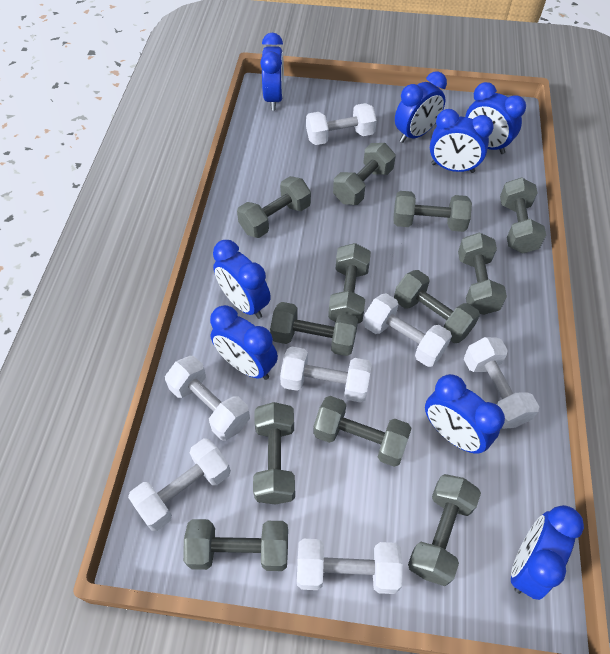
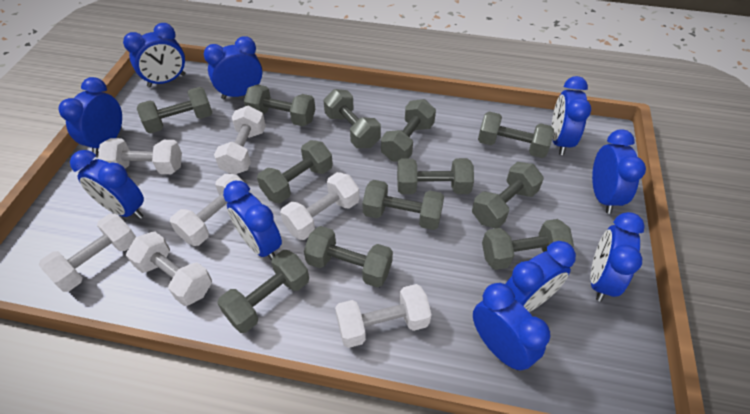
blue clock: [210,305,278,380] [213,240,271,319] [260,33,284,110] [395,71,447,143] [425,374,505,454] [430,109,494,173] [465,82,526,154] [511,505,584,600] = 8 -> [59,77,122,155] [70,150,144,219] [123,23,185,88] [204,36,262,99] [223,181,282,261] [473,283,550,371] [505,241,576,312] [552,76,591,155] [590,212,645,302] [592,129,646,214] = 10

